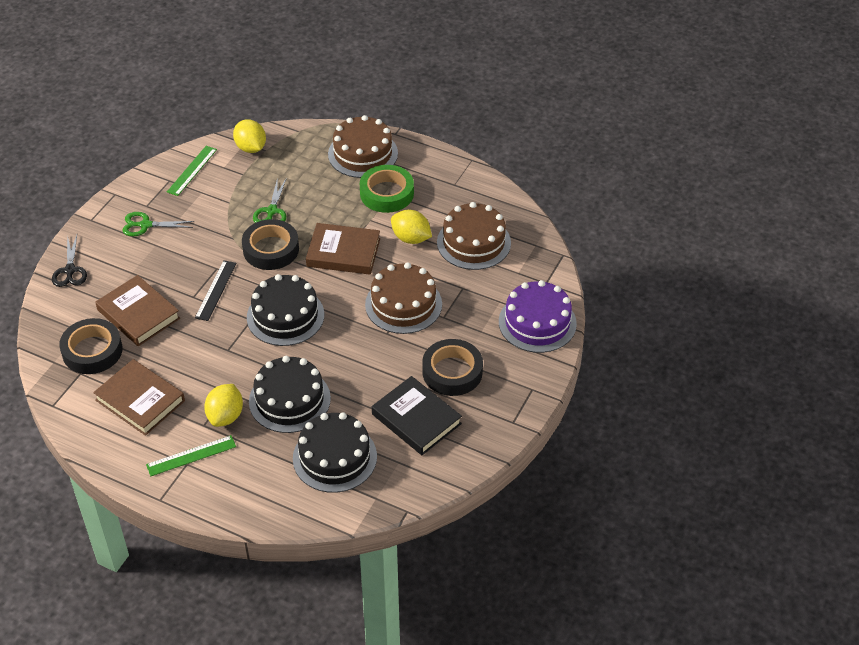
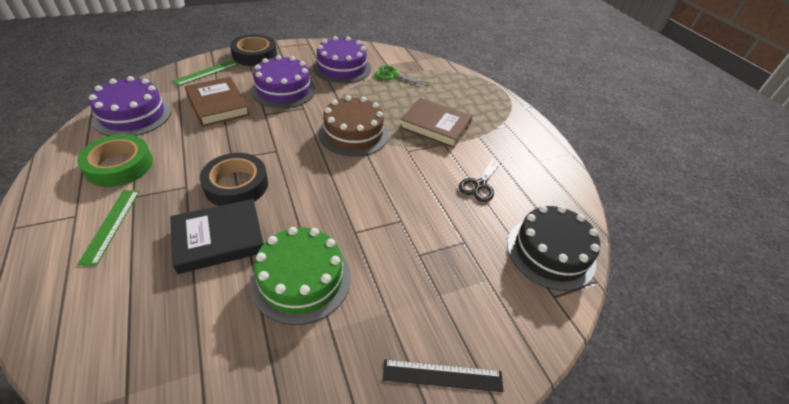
black cake: [247,274,324,346] [249,356,331,433] [293,412,377,493] = 3 -> [507,206,600,291] = 1
black tape: [59,318,123,374] [242,219,299,270] [422,339,483,396] = 3 -> [200,153,268,206] [230,34,277,66] = 2
brown book: [93,359,185,436] [95,275,180,346] [306,223,380,275] = 3 -> [185,77,250,127] [400,98,472,148] = 2
brown cake: [328,115,398,178] [365,262,442,334] [437,202,511,270] = 3 -> [318,95,389,157] = 1
green cake: none = 0 -> [250,227,351,325] = 1
green scissors: [122,212,194,236] [253,177,287,223] = 2 -> [374,65,429,86] = 1
purple cake: [499,280,577,353] = 1 -> [89,76,172,136] [251,55,316,108] [313,36,371,83] = 3
yellow lemon: [204,384,243,427] [233,119,266,153] [391,210,432,244] = 3 -> none = 0

